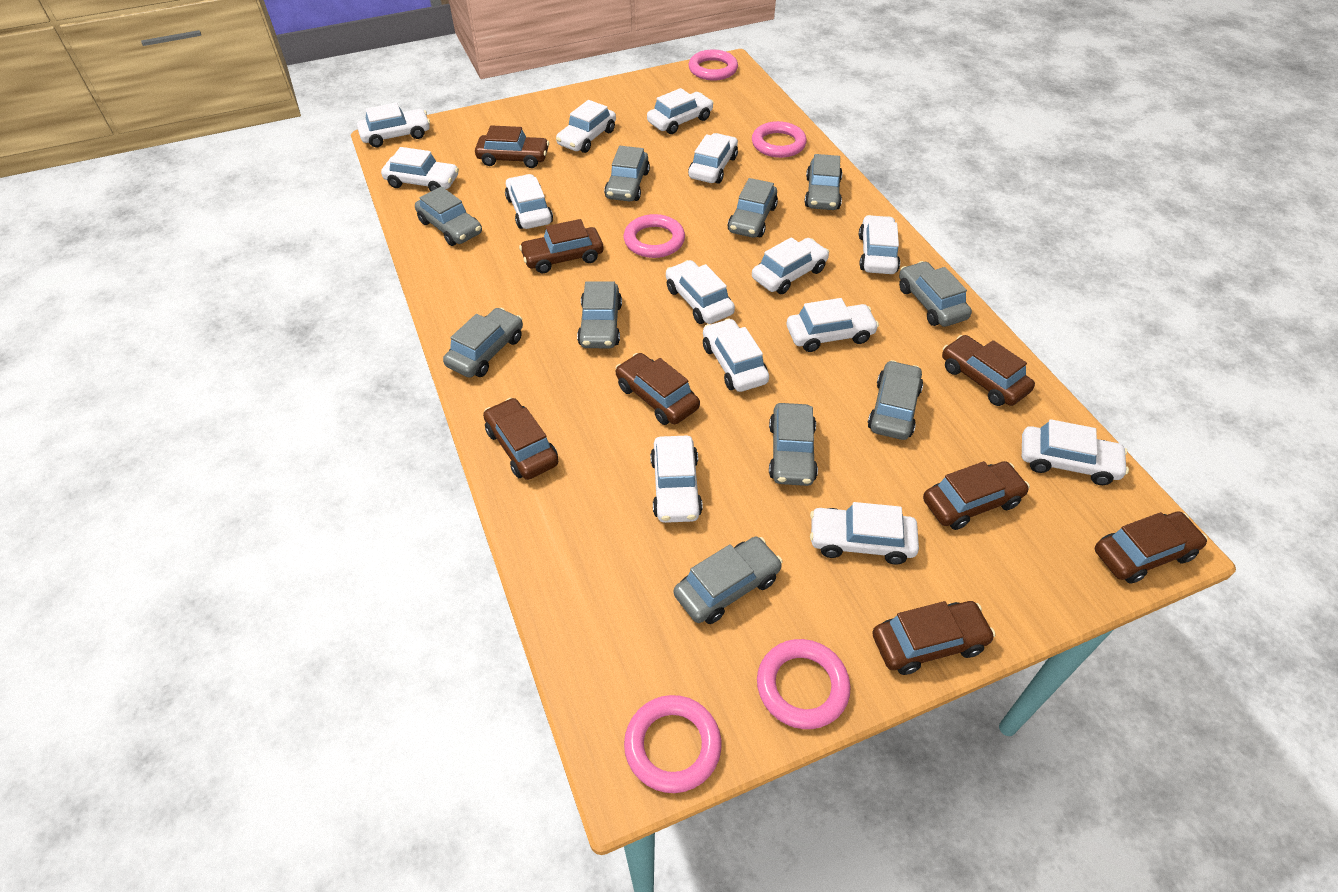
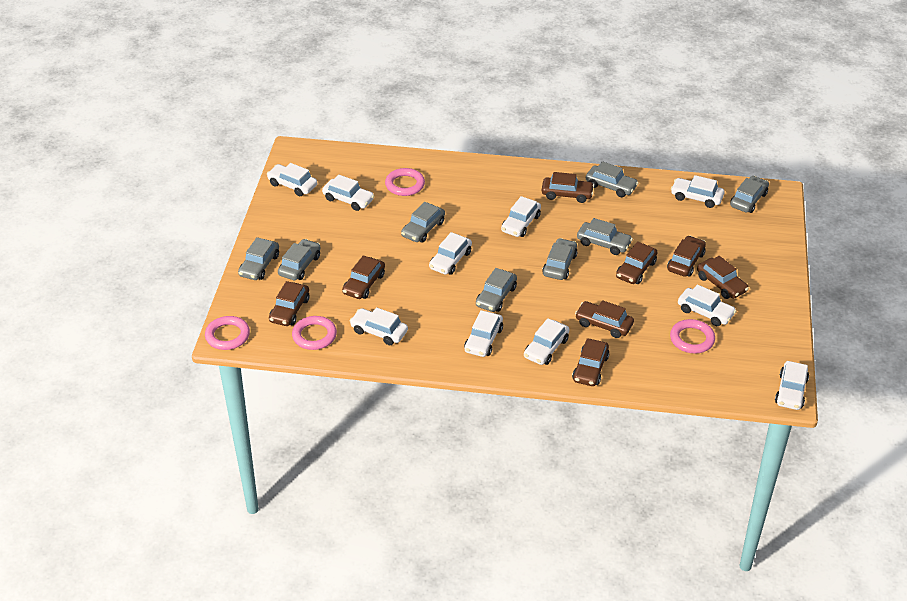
grey car: [415,186,482,246] [443,308,523,378] [577,281,622,348] [604,146,650,201] [674,537,783,624] [728,178,778,238] [769,403,818,486] [804,154,842,210] [867,360,923,440] [899,261,972,327] = 10 -> [238,237,279,280] [278,239,321,280] [401,202,445,243] [476,268,517,312] [542,238,578,280] [577,218,633,255] [586,161,639,197] [730,176,769,213] = 8
pink ring: [624,214,685,258] [624,695,722,793] [689,49,738,81] [752,121,807,158] [757,639,851,729] = 5 -> [205,316,250,350] [292,316,337,350] [385,168,425,196] [670,319,715,353] = 4
white car: [357,103,430,147] [381,147,459,191] [505,174,553,229] [556,100,616,153] [647,88,714,134] [650,436,703,523] [666,260,735,324] [688,133,738,184] [703,318,769,392] [752,237,829,294] [787,298,879,352] [810,502,919,564] [859,215,900,274] [1022,419,1129,485] = 14 -> [267,163,317,196] [322,175,374,211] [350,307,408,345] [429,232,472,275] [464,310,503,357] [501,196,541,237] [524,318,570,365] [671,175,725,208] [678,284,736,326] [775,361,809,410] = 10

